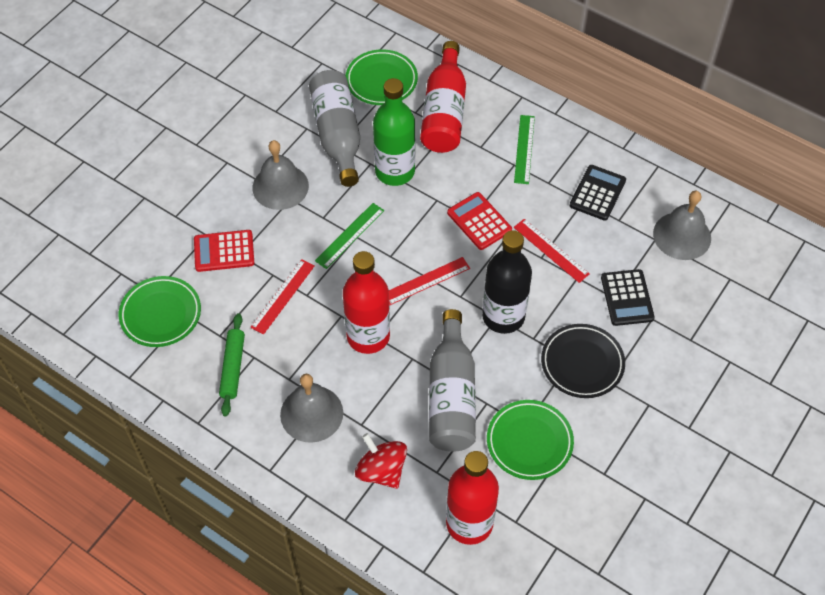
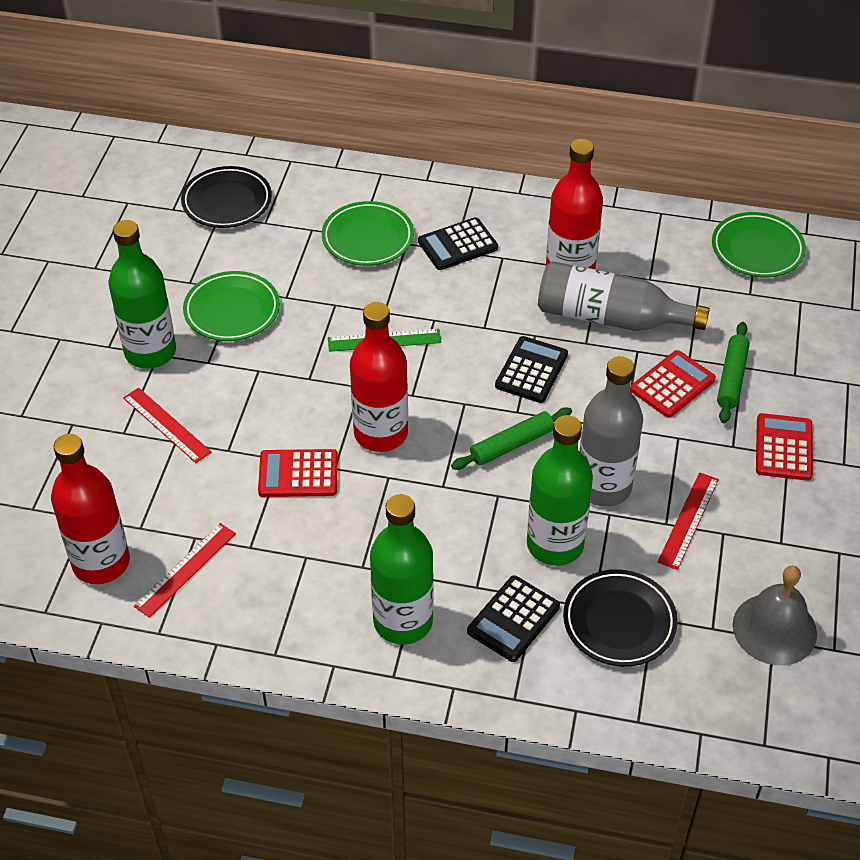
black bottle: [482,230,532,334] = 1 -> none = 0
black calculator: [570,165,626,221] [601,269,655,326] = 2 -> [418,217,498,270] [467,575,560,662] [495,336,568,403] = 3
black plate: [541,324,625,398] = 1 -> [181,166,272,228] [563,569,678,667] = 2
green bottle: [373,78,415,186] = 1 -> [109,220,176,369] [370,494,434,645] [527,415,593,566] = 3
green rolling pin: [219,313,245,416] = 1 -> [451,407,572,470] [717,322,750,423] = 2
green ruler: [315,203,384,269] [514,115,535,184] = 2 -> [328,329,441,352] = 1
grey bell: [253,140,309,210] [280,374,343,443] [653,191,711,260] = 3 -> [733,566,817,665] = 1
red calculator: [194,230,254,272] [447,192,512,250] = 2 -> [258,449,338,497] [630,350,716,418] [756,413,813,481] = 3
red spinning top: [355,433,407,489] = 1 -> none = 0

